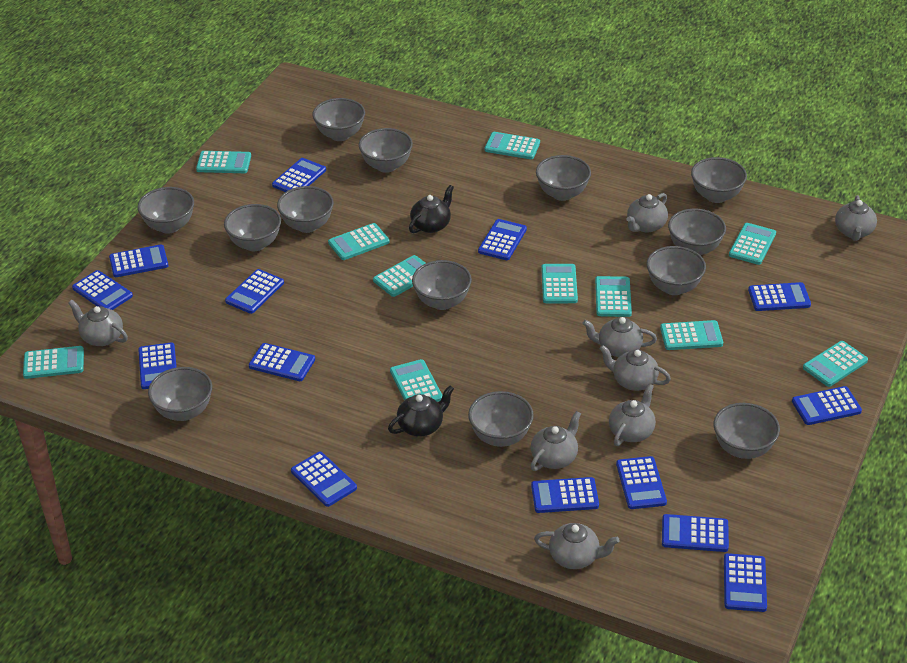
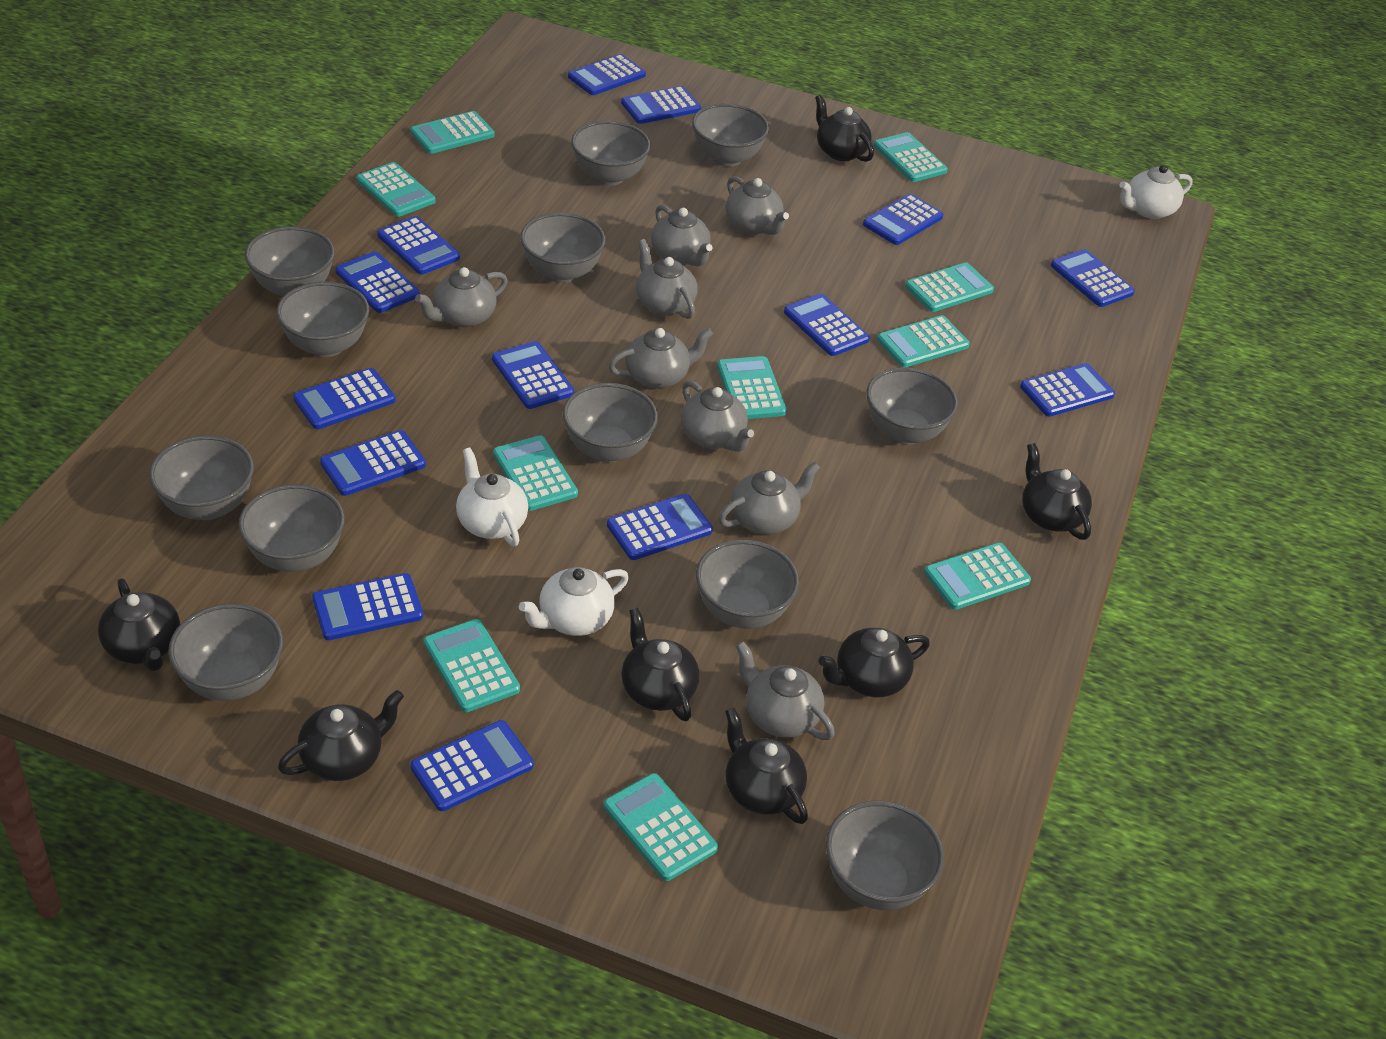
black teapot: [388,385,454,437] [409,185,454,233] = 2 -> [98,578,180,671] [278,690,404,781] [621,608,699,721] [725,707,808,824] [815,95,874,162] [819,628,930,697] [1022,443,1092,540] = 7
grey bowl: [137,187,194,234] [148,367,212,421] [224,204,281,251] [277,186,334,233] [312,98,365,141] [359,128,413,173] [412,260,472,310] [468,391,534,447] [536,155,591,201] [647,246,706,295] [668,209,726,255] [691,157,747,203] [714,403,780,459] = 13 -> [149,435,254,520] [168,603,283,701] [239,484,345,572] [245,226,335,297] [276,282,369,357] [520,212,606,283] [563,383,658,462] [571,121,651,186] [692,103,769,167] [696,540,799,629] [826,801,944,910] [866,367,958,444] = 12
turquoise calculator: [23,346,84,379] [196,151,251,173] [328,223,390,260] [373,255,425,297] [390,359,442,402] [485,132,540,159] [541,264,578,303] [595,276,632,317] [660,320,723,350] [729,223,776,265] [803,341,868,387] = 11 -> [356,162,436,217] [411,111,494,154] [424,619,520,712] [493,435,578,511] [604,773,718,881] [717,356,787,419] [874,132,948,182] [877,315,970,367] [905,262,994,312] [924,543,1031,610] = 10
white teapot: none = 0 -> [456,448,528,546] [519,567,629,636] [1119,165,1193,219] = 3

